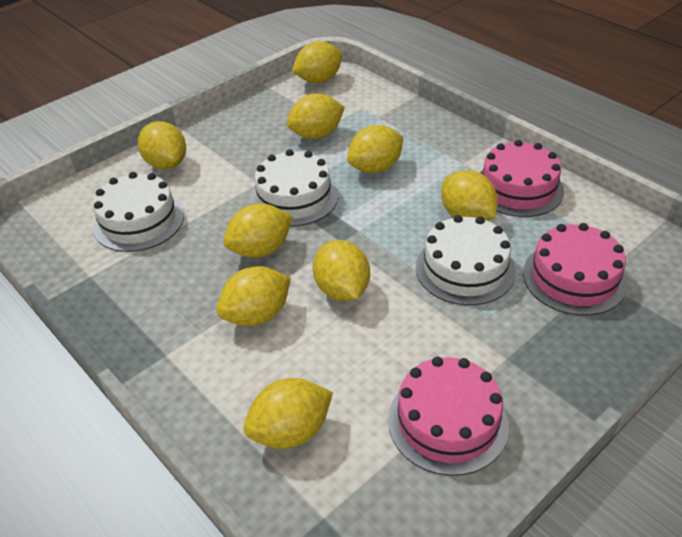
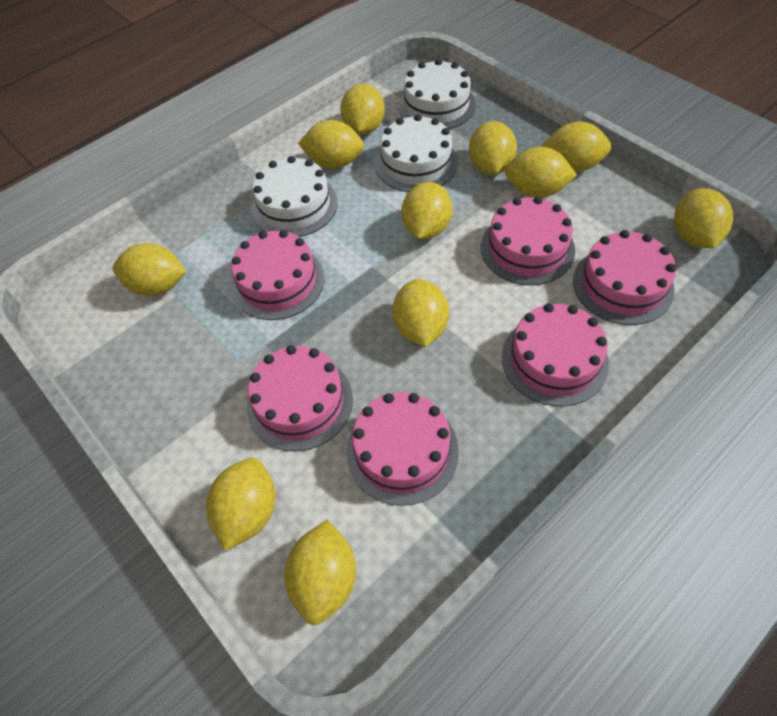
pink cake: [388,357,509,476] [480,140,564,217] [523,223,627,315] = 3 -> [231,230,325,320] [247,345,353,452] [346,392,459,506] [481,196,575,285] [502,303,609,406] [573,230,676,325] = 6
yellow lemon: [138,121,186,169] [216,266,291,326] [223,203,293,258] [244,378,333,449] [287,93,345,139] [292,41,342,83] [313,240,370,301] [347,125,403,173] [441,170,498,221] = 9 -> [113,243,186,296] [206,458,275,551] [284,519,356,625] [298,120,364,169] [340,84,385,135] [392,279,449,347] [401,182,452,239] [469,121,517,175] [504,147,577,198] [541,122,612,172] [674,188,734,248] = 11

